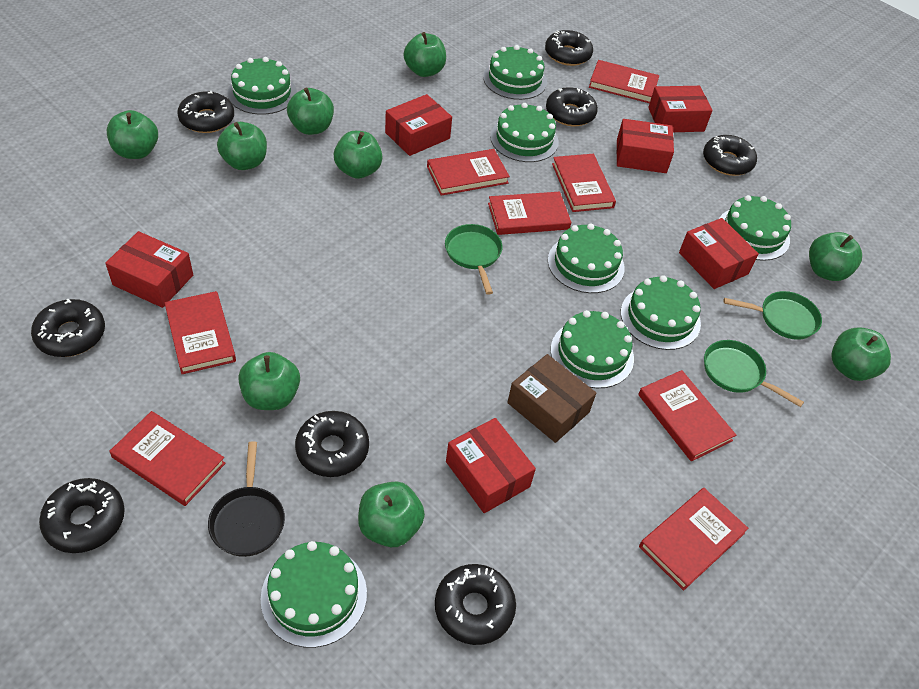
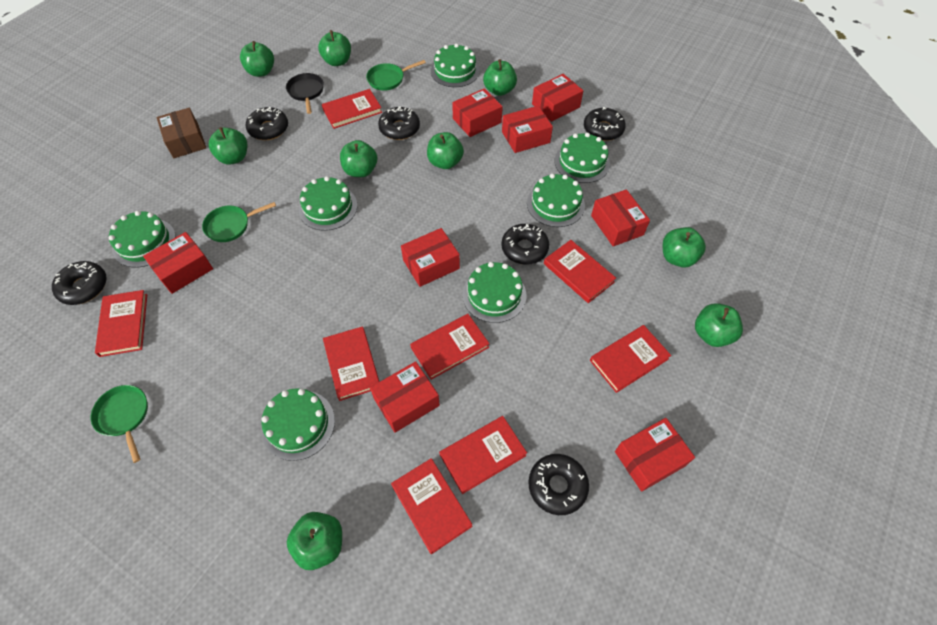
black donut: [31,299,105,357] [39,478,125,553] [178,91,234,133] [295,411,369,477] [435,564,516,645] [545,30,593,66] [546,87,598,126] [703,135,757,176] = 8 -> [52,261,106,305] [246,107,288,140] [378,106,420,140] [501,224,549,265] [528,454,589,515] [584,107,626,141] = 6
green cake: [227,57,297,115] [261,541,367,648] [483,45,547,100] [490,103,559,162] [548,223,625,293] [551,310,634,388] [621,275,701,350] [719,195,791,261] = 8 -> [109,211,176,268] [261,388,335,461] [299,176,357,231] [431,43,480,87] [463,262,527,323] [527,174,585,227] [555,133,610,183] = 7
red box: [105,231,193,308] [385,94,452,156] [446,418,536,513] [616,119,674,173] [648,86,712,132] [679,218,759,289] = 6 -> [143,232,213,294] [370,361,440,433] [401,228,460,287] [452,88,503,137] [502,106,553,153] [532,74,583,122] [591,189,650,247] [615,418,695,492] = 8

